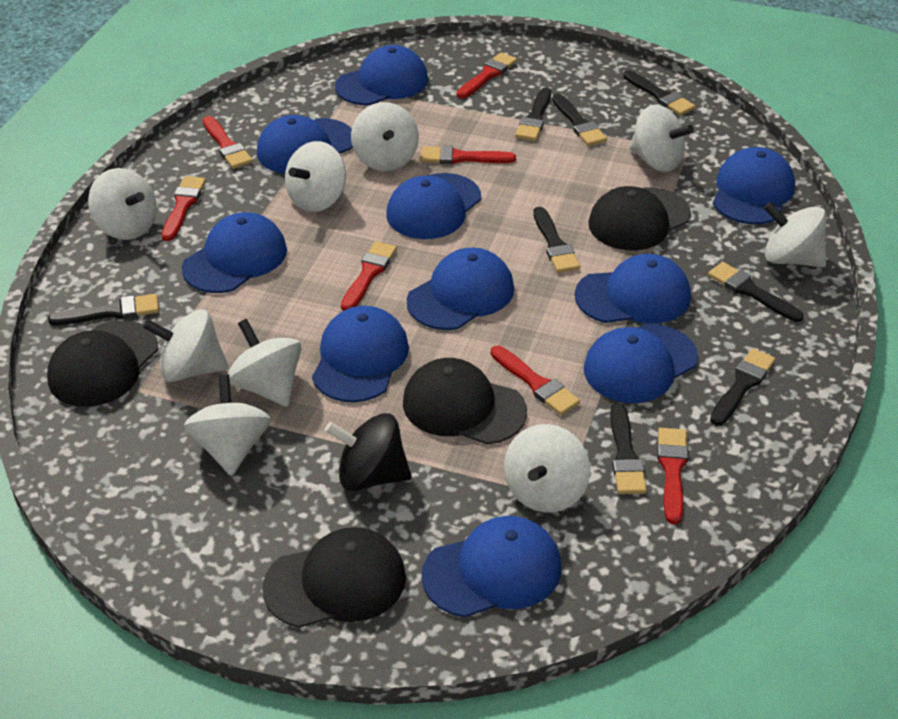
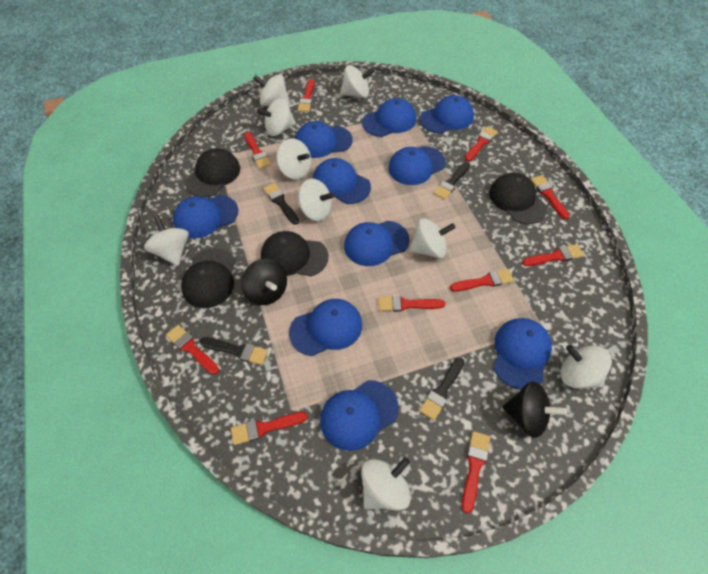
black brush: [48,294,159,325] [515,87,551,141] [533,207,580,273] [552,93,607,146] [610,403,647,494] [623,70,695,116] [708,262,804,322] [710,348,775,426] = 8 -> [200,337,268,365] [263,183,299,225] [419,357,464,420] [434,162,470,200] = 4
black spinning top: [325,413,412,491] = 1 -> [241,258,287,305] [503,381,567,438] = 2
red brush: [162,176,206,241] [202,116,253,169] [341,241,397,311] [421,146,516,164] [457,52,517,98] [491,346,580,415] [657,428,688,524] = 7 -> [166,325,219,375] [231,412,308,445] [244,132,271,169] [297,79,315,112] [379,296,445,312] [450,269,514,291] [462,431,490,514] [465,126,498,161] [522,244,584,266] [531,175,570,220] = 10

